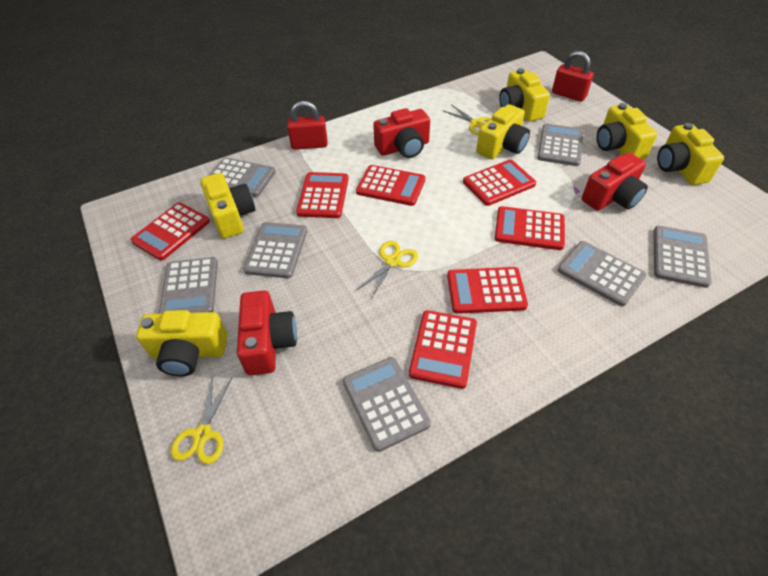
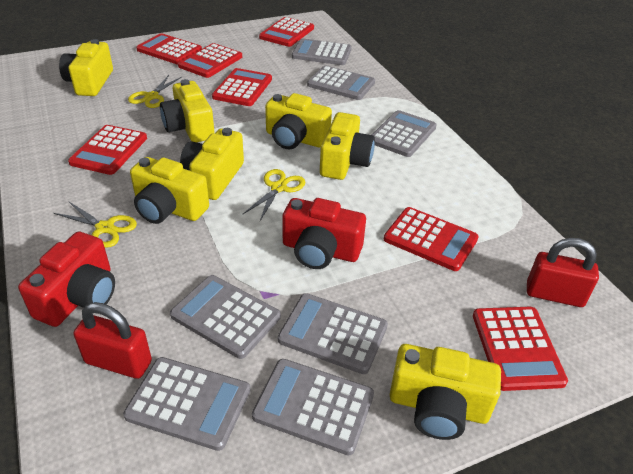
red camera: [237,290,297,375] [373,108,430,158] [582,153,648,211] = 3 -> [18,231,115,327] [282,198,366,269] = 2
yellow camera: [136,310,228,376] [200,173,255,239] [476,104,530,160] [499,68,550,122] [597,103,657,159] [657,123,724,185] = 6 -> [59,39,113,96] [130,157,209,224] [160,79,215,142] [180,128,244,200] [265,93,332,149] [320,112,375,180] [390,344,501,440] = 7

